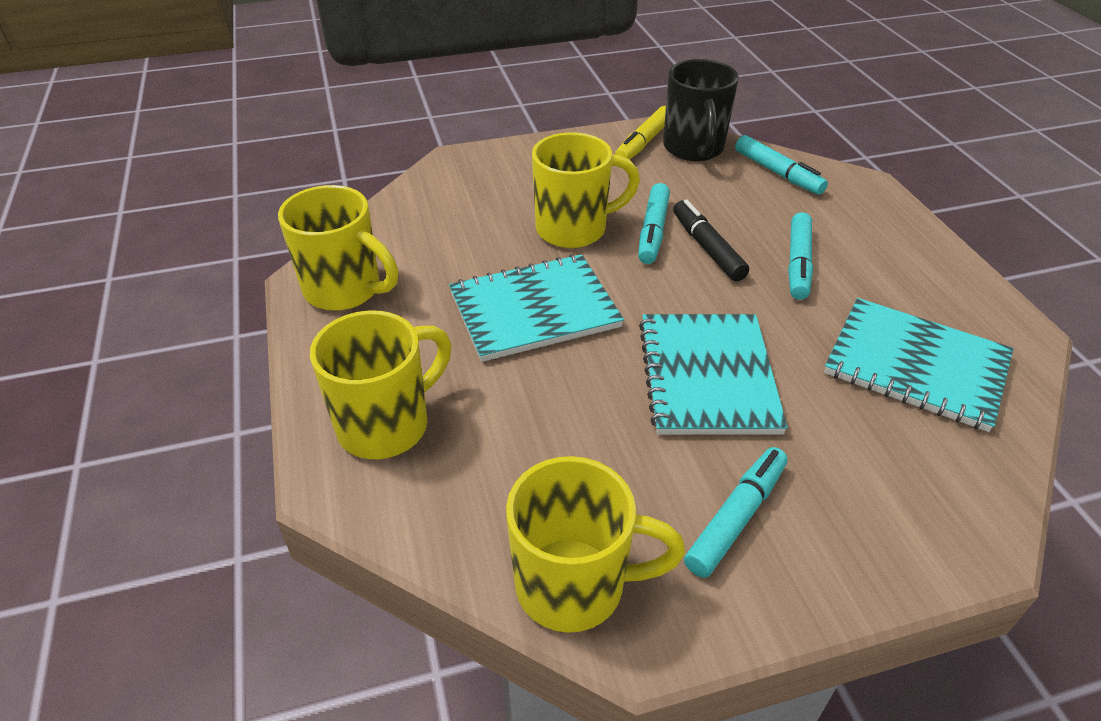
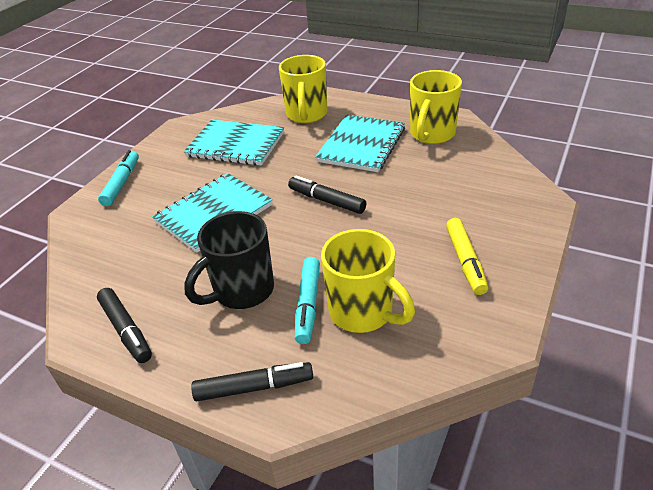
black marker: [673,199,749,282] = 1 -> [97,288,152,363] [191,362,313,401] [288,176,366,214] = 3
turquoise marker: [638,183,670,264] [684,447,787,578] [735,135,828,195] [788,212,813,300] = 4 -> [98,150,139,206] [295,257,320,344] = 2
yellow mug: [278,185,398,311] [310,310,451,459] [506,456,685,633] [532,132,640,248] = 4 -> [279,55,327,123] [321,229,415,333] [410,70,462,144] = 3

